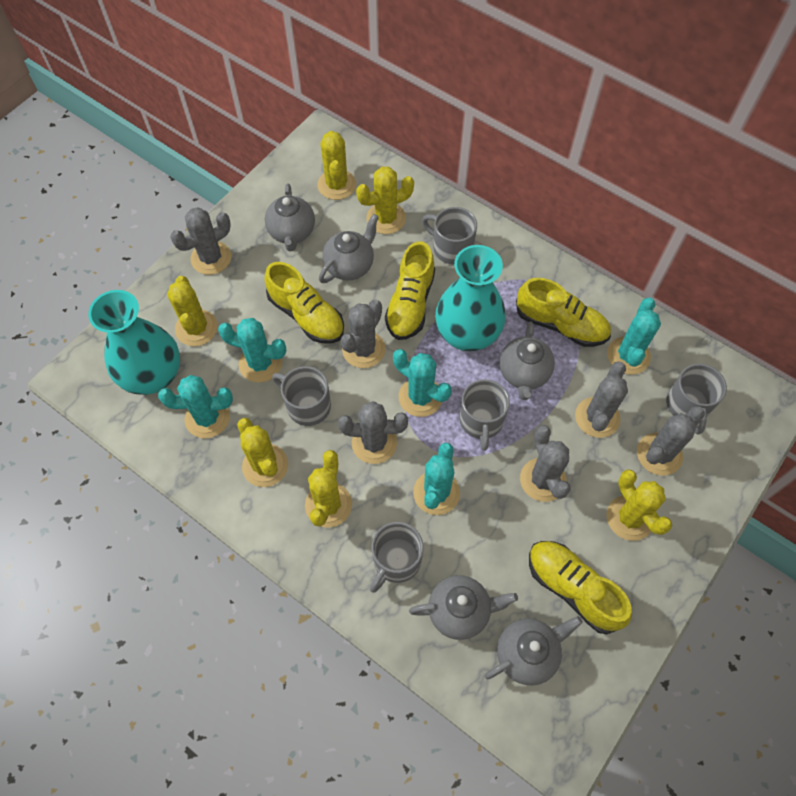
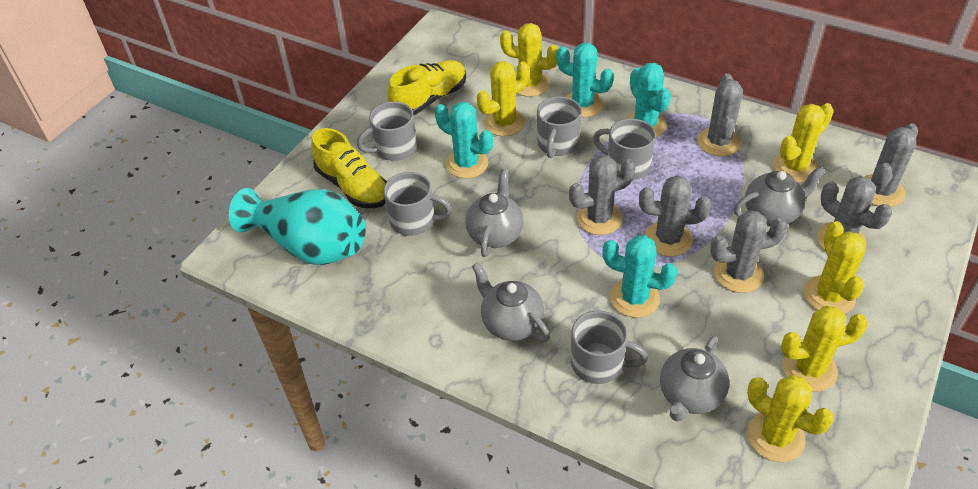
grey teapot: [265,183,315,251] [319,214,379,283] [409,575,518,640] [485,616,583,686] [500,322,555,400] = 5 -> [465,169,524,257] [472,262,550,342] [660,336,729,422] [734,166,825,226] = 4
turquoise cactus: [158,375,233,438] [218,318,286,383] [393,349,452,417] [413,442,460,515] [607,297,661,375] = 5 -> [435,102,493,179] [556,43,614,117] [602,235,678,318] [626,63,671,137] = 4
turquoise vase: [88,290,180,395] [435,245,506,351] = 2 -> [229,188,366,265] = 1
yellow shoe: [264,262,344,343] [385,241,435,340] [516,278,611,347] [529,541,632,634] = 4 -> [311,128,387,208] [388,60,466,115] = 2

